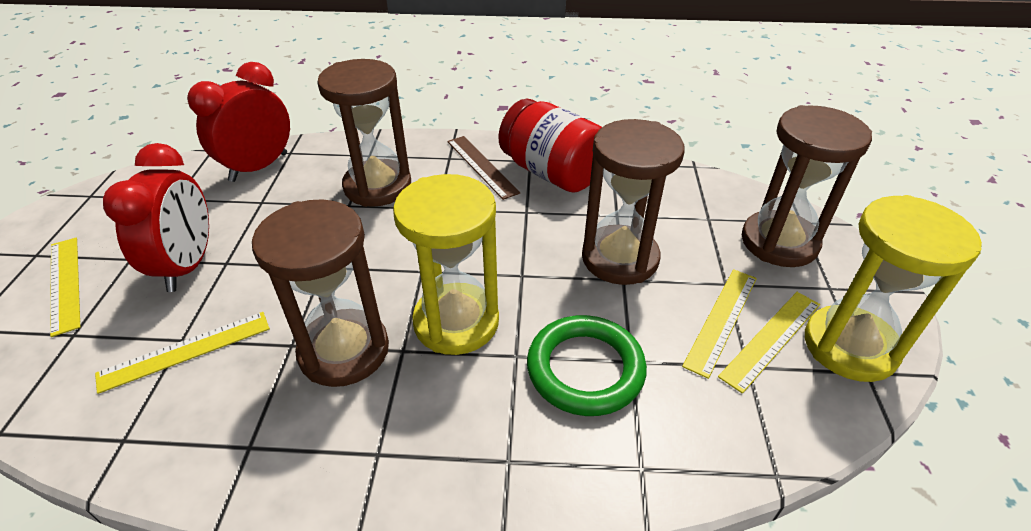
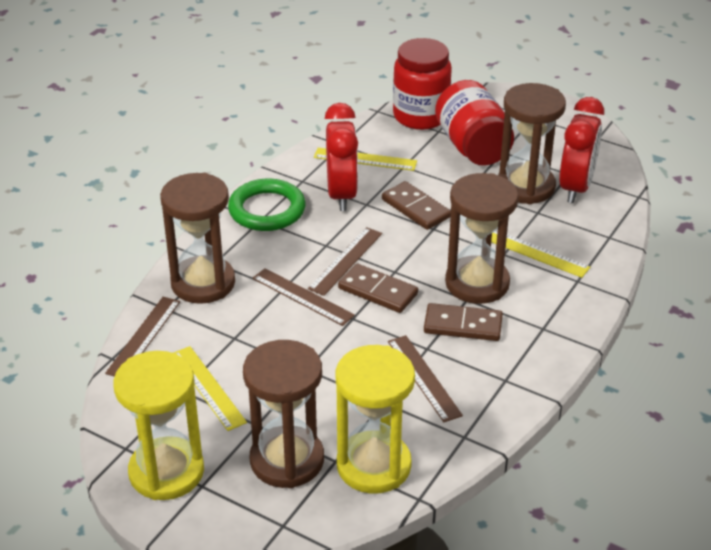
brown domino: none = 0 -> [338,264,418,313] [382,181,451,230] [424,303,503,341] = 3
brown ruler: [447,136,520,200] = 1 -> [105,297,180,377] [252,268,355,326] [308,227,382,296] [388,335,463,422] = 4
red jar: [498,99,602,193] = 1 -> [393,38,452,130] [435,80,514,166] = 2
yellow ruler: [50,238,80,337] [95,312,270,394] [682,269,757,379] [718,292,820,394] = 4 -> [173,346,247,431] [314,148,417,171] [491,230,590,278] = 3

